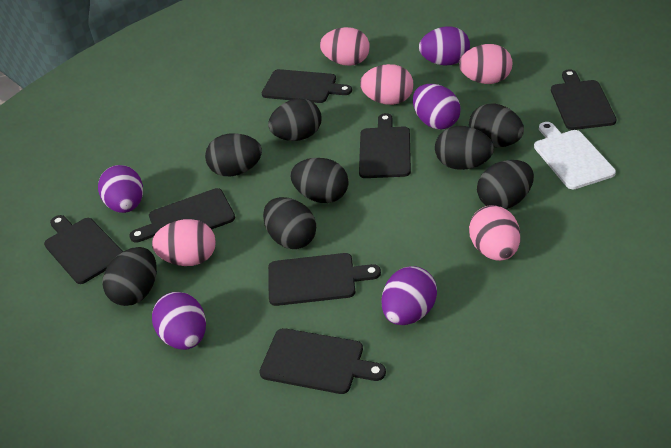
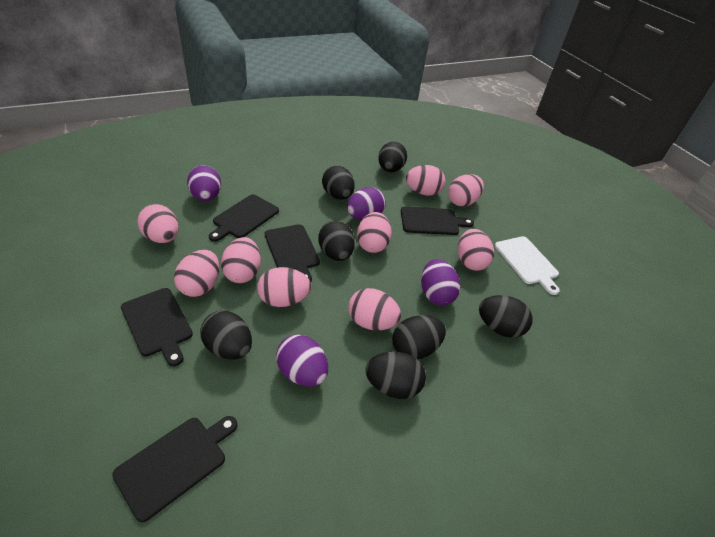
black cutting board: [44,215,123,284] [129,188,235,243] [259,328,386,394] [262,69,352,103] [268,253,381,306] [359,113,411,178] [551,69,617,130] = 7 -> [112,416,237,522] [121,288,193,366] [209,194,279,242] [265,224,320,282] [401,206,474,235] = 5
black egg: [102,247,157,306] [205,133,262,176] [263,197,316,249] [268,99,321,141] [290,158,348,203] [435,126,494,170] [469,104,524,148] [477,160,534,209] = 8 -> [200,311,252,360] [318,221,355,261] [322,166,355,200] [365,352,426,399] [378,142,407,172] [392,315,446,359] [479,295,532,338] = 7
pink egg: [152,219,216,266] [320,27,370,66] [360,64,414,105] [459,44,512,84] [469,205,520,261] = 5 -> [137,204,179,243] [174,250,219,297] [221,237,261,283] [257,267,311,307] [348,288,401,330] [357,212,392,253] [406,165,446,196] [448,174,484,207] [458,229,494,271] = 9
purple egg: [98,165,143,213] [152,292,206,350] [382,266,437,325] [413,84,461,129] [419,26,470,65] = 5 -> [187,165,221,201] [276,334,328,387] [347,187,386,220] [421,259,460,305] = 4

